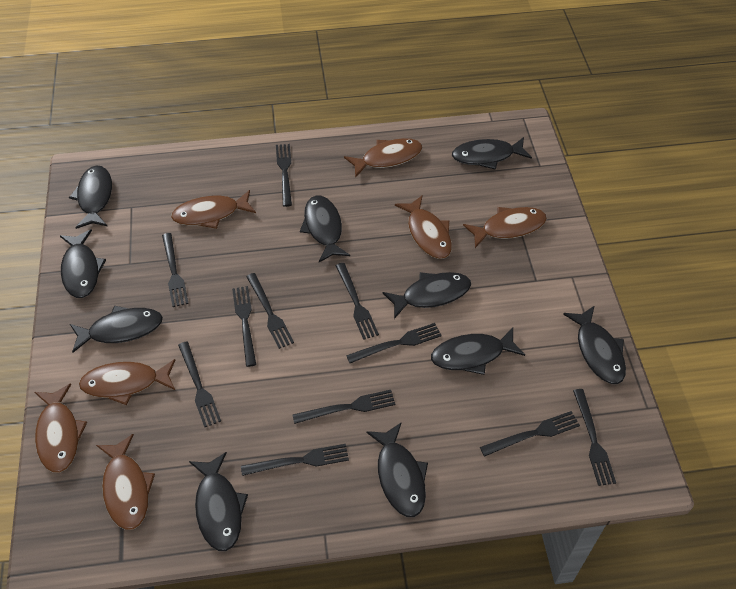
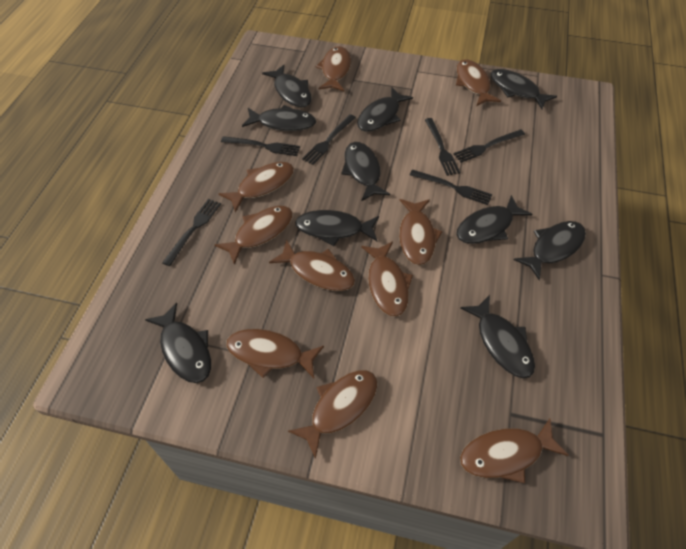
black fork: [162,233,189,307] [178,341,221,427] [232,286,256,367] [241,444,349,476] [246,273,294,349] [276,144,292,207] [292,390,395,424] [336,263,379,340] [346,323,442,363] [480,411,580,457] [573,389,616,486] = 11 -> [162,199,221,266] [221,136,300,156] [302,114,356,165] [410,169,492,205] [425,118,460,176] [453,129,525,163] = 6
brown fish: [35,383,87,473] [79,359,175,405] [96,434,155,530] [171,190,256,229] [344,138,422,178] [395,195,452,259] [463,207,547,248] = 7 -> [215,206,293,265] [219,162,294,213] [226,329,324,378] [269,239,355,291] [288,370,377,459] [315,46,351,91] [361,242,413,317] [399,199,443,265] [456,59,501,106] [460,419,569,483] = 10

